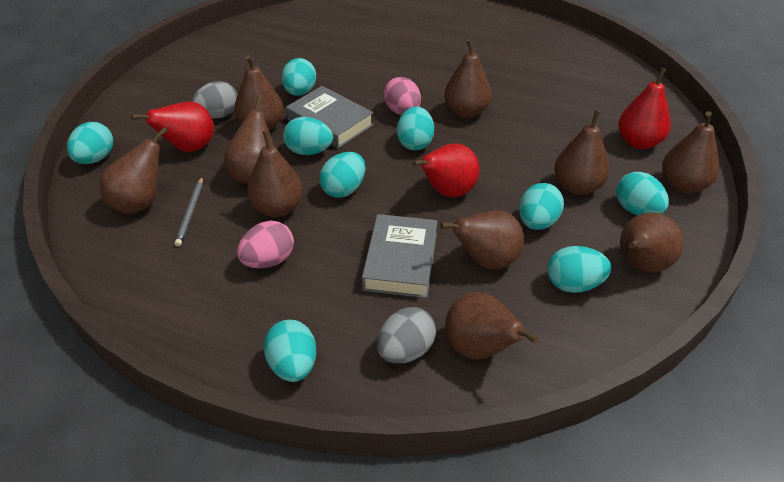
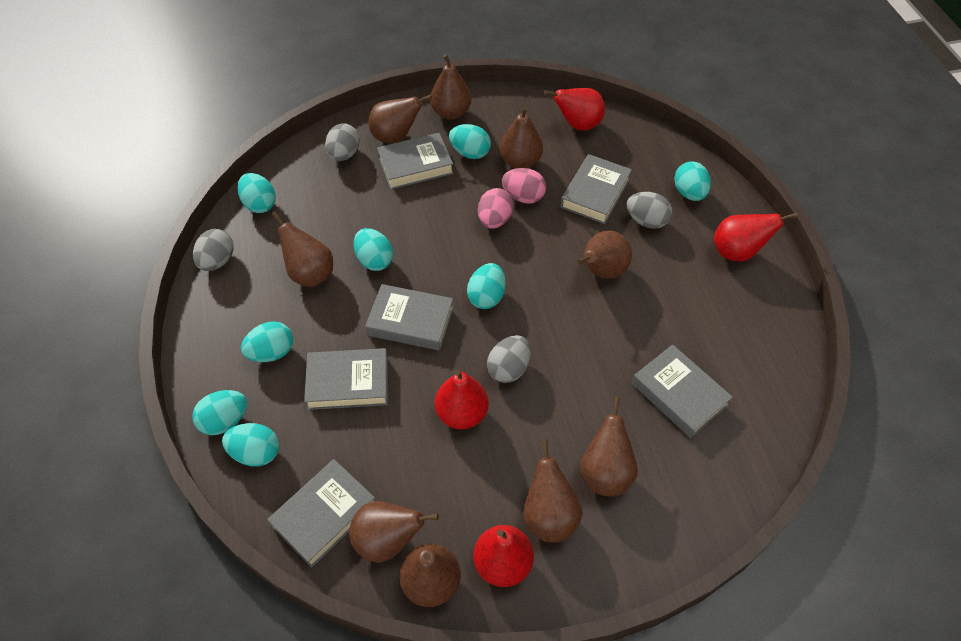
brown pear: [99,127,168,214] [224,96,274,184] [234,55,284,130] [247,131,303,217] [440,210,524,270] [444,39,492,118] [445,292,538,359] [554,110,609,195] [620,213,684,272] [662,111,719,193] = 10 -> [272,211,333,287] [349,501,439,563] [368,95,432,143] [399,544,461,607] [430,54,471,119] [500,106,543,168] [523,439,583,543] [578,231,632,279] [580,397,638,496] = 9
grey book: [286,86,373,148] [362,214,438,298] = 2 -> [267,459,375,568] [304,348,388,410] [365,284,454,351] [377,133,454,190] [560,154,632,224] [632,344,733,438] = 6
grey egg: [192,81,238,119] [377,307,436,363] = 2 -> [193,229,234,271] [325,123,360,161] [487,335,531,383] [626,192,672,229] = 4
grey pencil: [175,176,203,246] = 1 -> none = 0
red pear: [131,102,214,152] [412,143,480,197] [618,67,671,149] = 3 -> [435,370,489,429] [473,525,534,587] [544,88,605,130] [714,213,798,261] = 4
turquoise egg: [67,122,113,164] [264,319,316,382] [281,58,316,96] [283,117,333,155] [319,152,365,198] [397,107,434,151] [519,183,564,230] [547,246,611,293] [616,172,669,216] = 9 -> [192,390,247,435] [222,423,279,467] [238,173,276,213] [241,321,293,362] [354,228,393,271] [449,124,491,159] [467,263,506,309] [674,161,711,201] = 8

